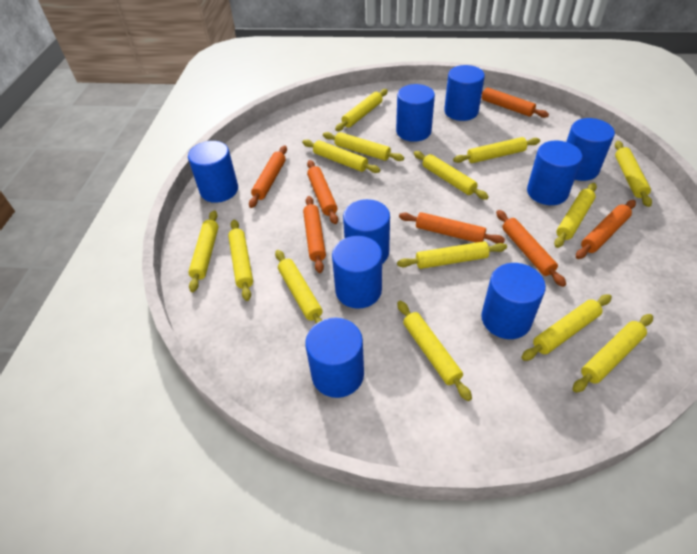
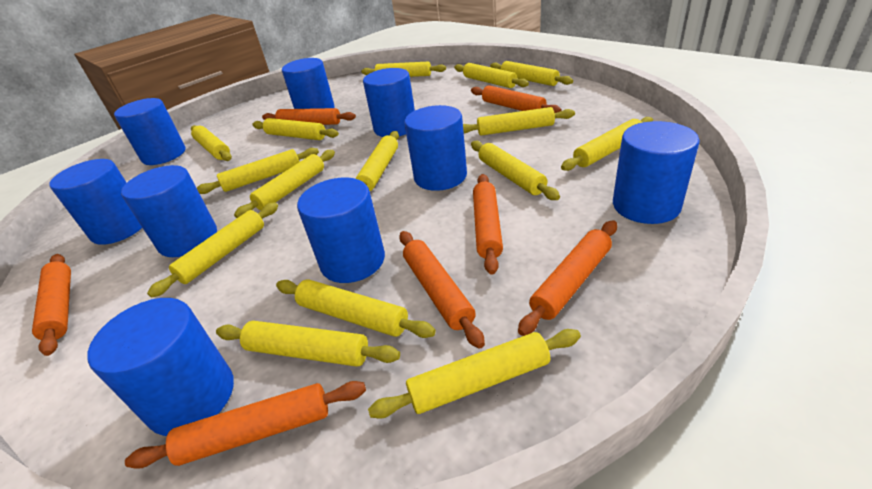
yellow rolling pin: [188,210,219,292] [228,220,253,301] [275,250,322,324] [302,139,380,173] [323,132,404,161] [335,89,388,131] [397,241,507,269] [397,301,472,401] [414,151,489,200] [453,137,540,163] [521,294,612,361] [554,183,597,248] [573,314,653,393] [615,141,652,207] = 14 -> [147,202,278,298] [191,125,232,161] [197,148,319,194] [216,321,400,367] [234,150,335,218] [252,118,339,140] [276,279,436,338] [355,131,399,191] [361,62,446,77] [368,329,581,419] [454,63,529,88] [463,107,575,136] [471,141,560,200] [490,61,573,86] [561,117,653,171] = 15

